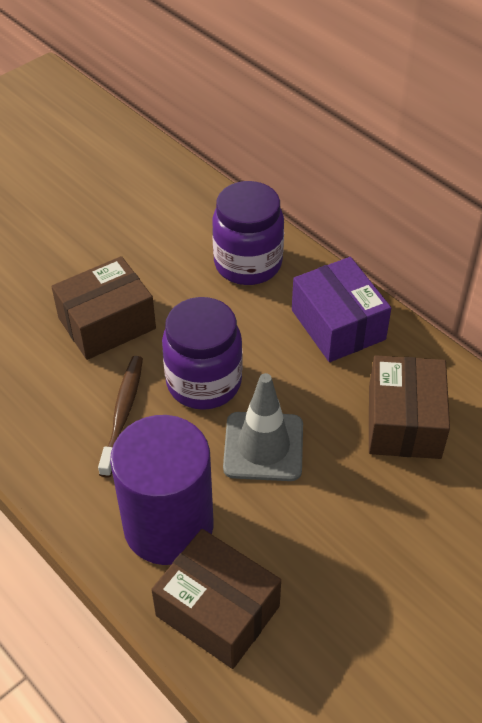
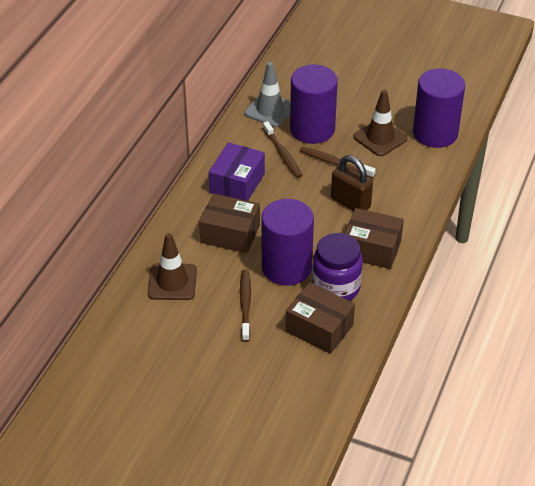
brown padlock: none = 0 -> [331,155,373,211] = 1
brown toothbrush: [98,356,143,478] = 1 -> [240,270,251,342] [263,121,302,178] [299,147,376,178] = 3
brown traffic cone: none = 0 -> [148,233,197,300] [353,90,407,156] = 2
purple cylinder: [110,415,213,565] = 1 -> [261,199,314,285] [290,65,338,144] [413,68,465,148] = 3
purple jar: [162,297,243,410] [212,181,284,285] = 2 -> [312,233,363,301] = 1

